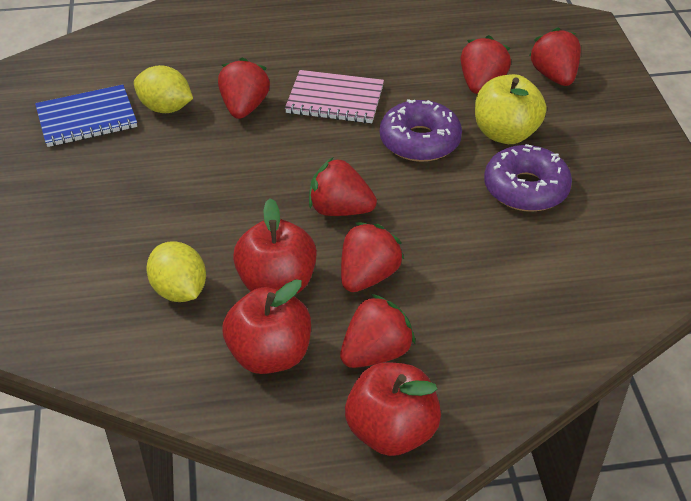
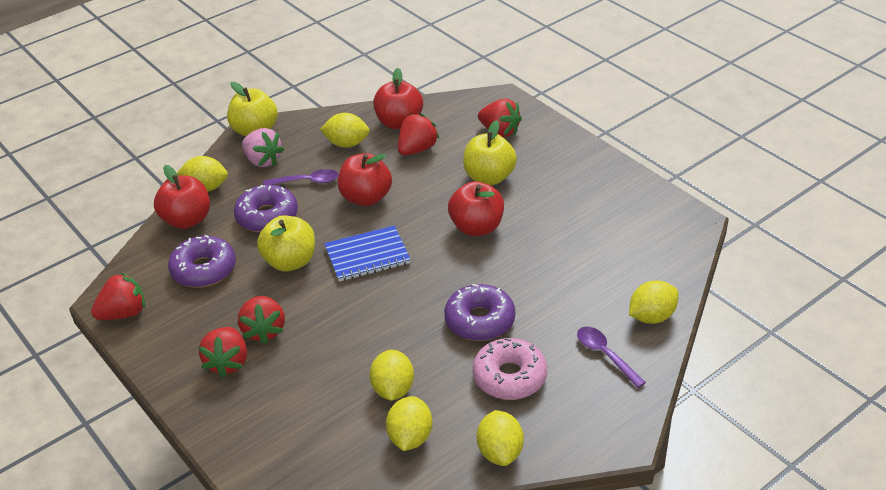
pink donut: none = 0 -> [472,338,547,400] = 1
pink notebook: [285,70,384,123] = 1 -> none = 0
pink strawberry: none = 0 -> [242,128,285,167] = 1
purple donut: [380,99,462,162] [484,144,572,212] = 2 -> [168,235,236,288] [234,185,298,233] [444,284,515,341] = 3
purple spoon: none = 0 -> [263,169,339,185] [577,327,646,388] = 2
red apple: [223,279,311,374] [233,198,317,294] [345,362,441,456] = 3 -> [154,165,210,229] [338,153,392,206] [373,68,423,129] [448,181,504,236] = 4
red strawberry: [218,57,270,119] [309,158,377,216] [340,294,416,368] [341,222,404,292] [461,35,511,94] [529,27,581,86] = 6 -> [91,272,145,320] [198,327,247,378] [238,296,285,344] [398,113,440,156] [478,99,522,137] = 5
yellow apple: [475,74,546,144] = 1 -> [227,82,278,136] [257,215,315,271] [463,120,517,185] = 3
yellow lemon: [134,65,193,113] [147,241,206,302] = 2 -> [177,156,228,192] [320,113,370,148] [369,350,414,401] [386,396,433,451] [477,410,524,466] [629,280,679,324] = 6

